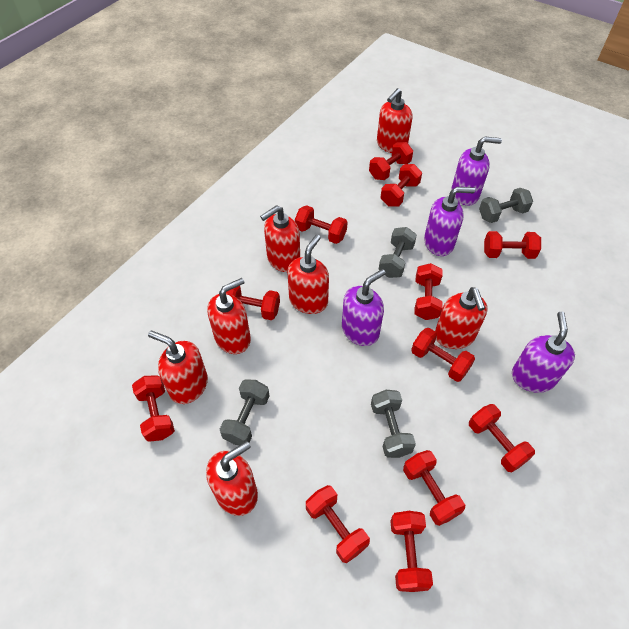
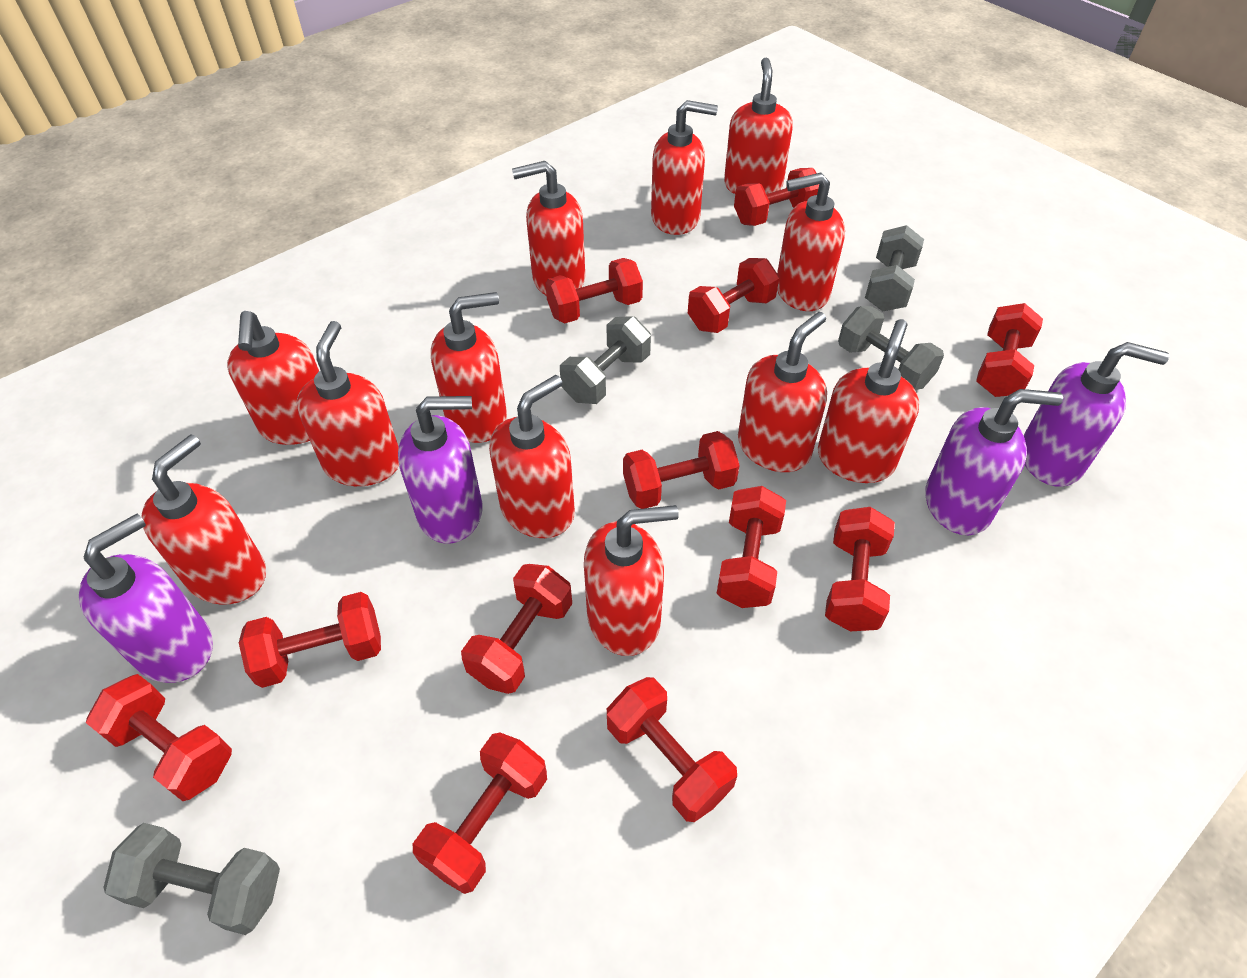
red soap dispenser: [148,331,208,404] [206,441,258,516] [207,278,251,354] [260,205,300,272] [287,235,329,314] [377,88,413,153] [435,287,488,349] = 7 -> [141,435,266,605] [227,311,319,445] [296,321,399,486] [431,292,507,443] [489,375,575,538] [512,161,585,295] [584,505,679,656] [651,100,718,235] [724,58,793,194] [738,312,827,472] [777,172,845,311] [818,319,919,483] = 12

